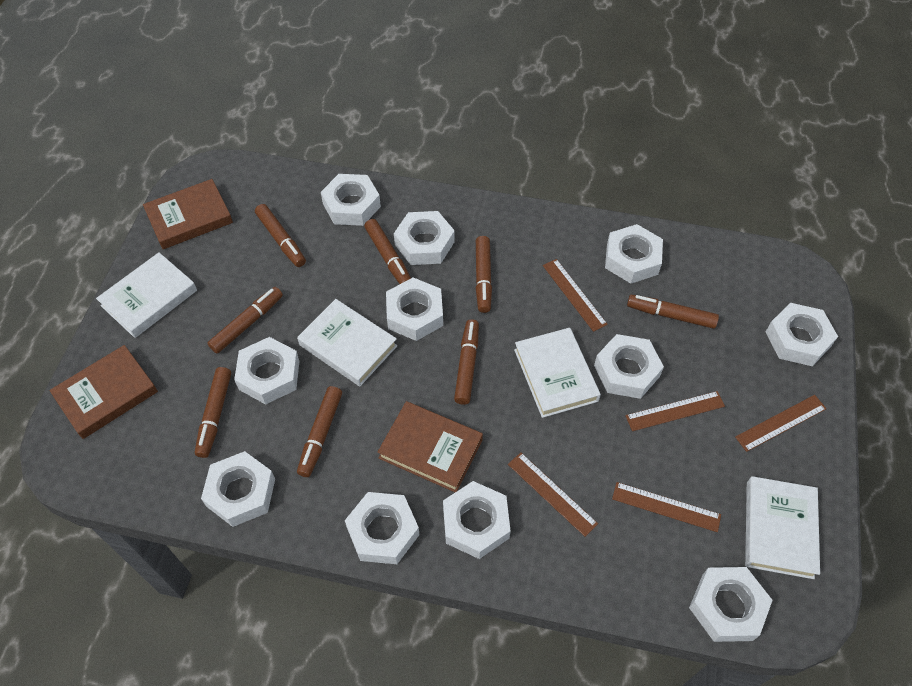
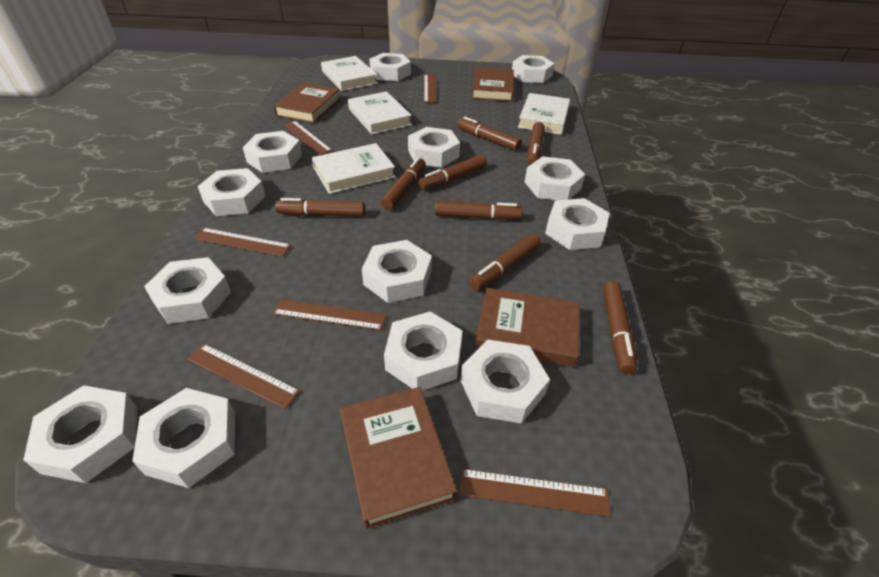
brown book: [49,345,158,439] [143,179,233,249] [377,401,483,492] = 3 -> [273,82,341,123] [340,387,457,529] [472,67,514,102] [475,288,579,367] = 4
brown ruler: [508,452,598,537] [543,259,608,332] [612,482,721,532] [625,391,725,431] [735,395,827,452] = 5 -> [188,344,300,409] [194,228,291,257] [272,299,387,331] [283,121,332,155] [424,75,436,103] [459,469,611,517] = 6
white nut: [201,451,275,527] [234,337,300,405] [321,174,381,226] [345,492,419,564] [386,278,443,341] [394,211,455,265] [443,481,511,559] [594,334,664,399] [605,224,663,284] [689,567,773,642] [766,303,838,366] = 11 -> [23,385,138,483] [132,388,235,488] [144,257,231,324] [197,168,266,216] [243,131,302,173] [362,240,432,303] [369,53,411,81] [384,312,462,391] [408,127,460,168] [460,340,550,424] [512,55,555,83] [525,156,585,200] [545,198,610,250] = 13

